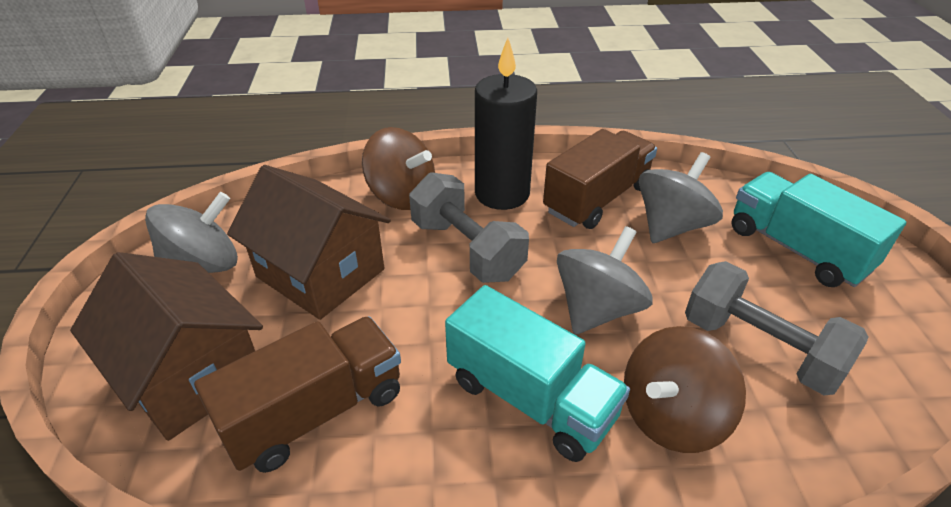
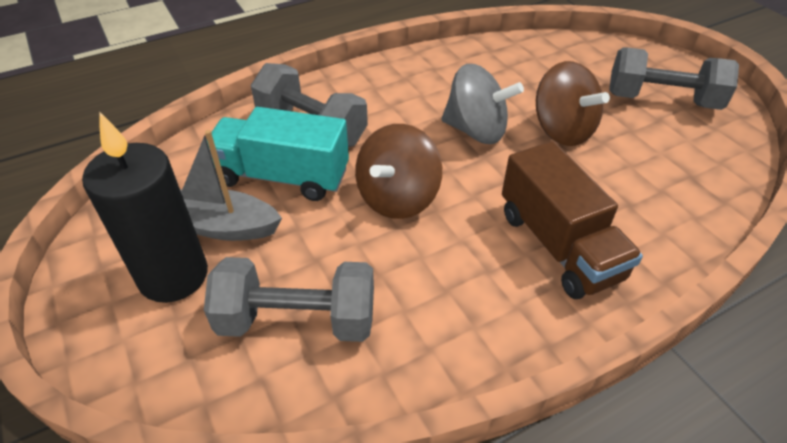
brown house: [70,252,263,441] [227,165,391,320] = 2 -> none = 0
brown truck: [194,316,401,473] [543,129,657,229] = 2 -> [502,141,643,299] = 1
grey boat: none = 0 -> [180,130,282,241] = 1
grey dumbbell: [409,172,529,283] [685,261,869,396] = 2 -> [204,257,374,342] [251,63,368,147] [609,47,739,110] = 3
grey spinning top: [145,192,238,273] [557,226,653,335] [639,152,723,243] = 3 -> [441,64,524,144] = 1
turquoise truck: [445,285,630,462] [731,172,906,287] = 2 -> [206,107,349,201] = 1

